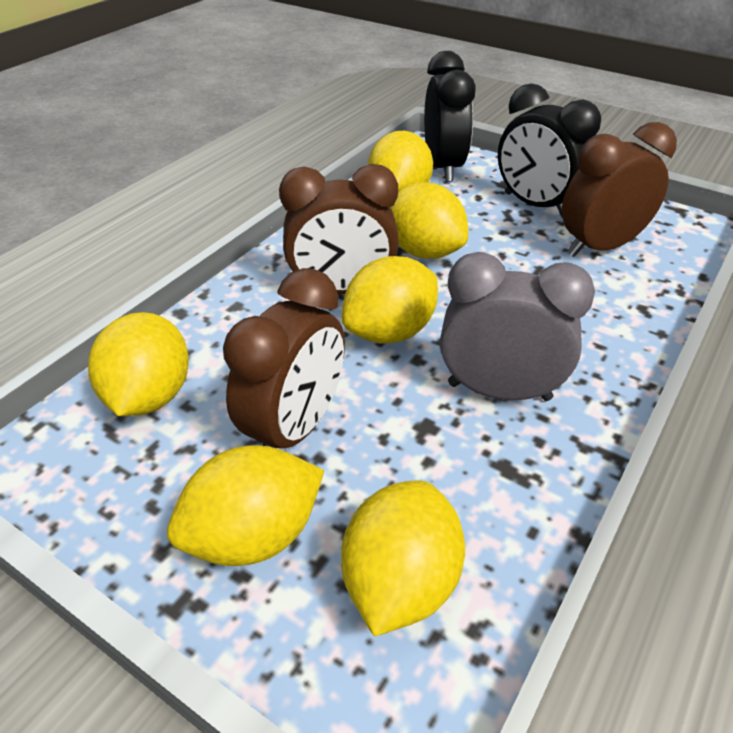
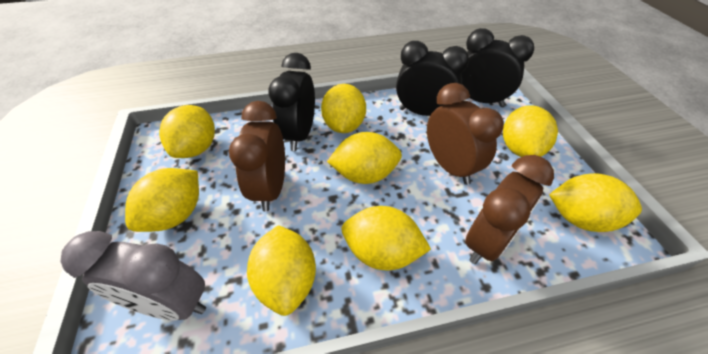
black clock: [424,51,475,182] [498,83,601,217] = 2 -> [268,53,315,151] [396,41,469,116] [462,28,534,106] = 3
yellow lemon: [88,312,189,416] [167,445,324,566] [341,480,465,636] [342,256,438,344] [368,131,433,191] [390,182,468,259] = 6 -> [125,168,199,232] [159,105,215,158] [247,225,316,316] [321,84,366,133] [327,132,402,184] [342,206,431,270] [503,105,558,157] [549,173,642,232] = 8

